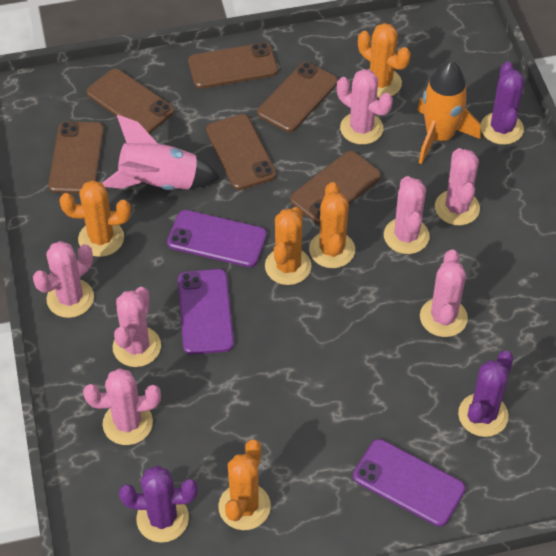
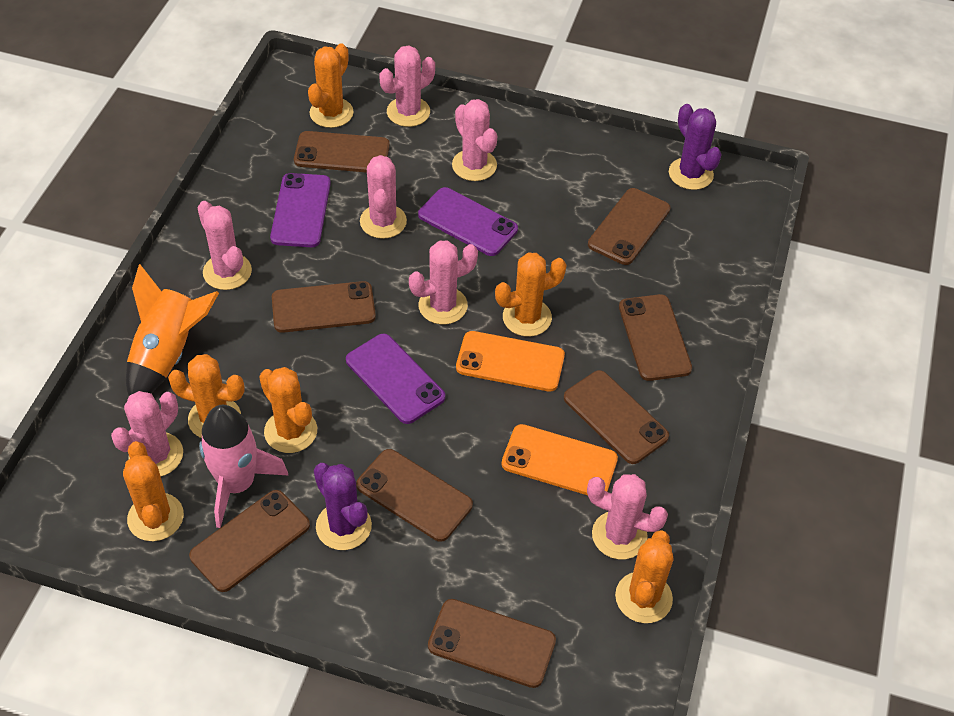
brown phone: [48,121,104,194] [87,69,174,134] [188,43,278,89] [206,114,276,190] [257,62,338,132] [290,151,381,224] = 6 -> [189,490,310,592] [272,281,376,333] [294,131,390,173] [356,449,473,542] [428,599,556,688] [564,370,669,464] [588,188,670,265] [619,294,692,381] = 8
orange cactus: [60,180,131,257] [218,439,271,530] [265,207,312,285] [309,182,355,268] [358,23,411,98] = 5 -> [123,441,184,541] [168,354,245,438] [259,367,317,453] [308,43,354,128] [495,253,566,337] [615,530,673,623] = 6
orange phone: none = 0 -> [456,331,565,392] [501,424,618,495] = 2
purple cactus: [119,465,198,543] [458,351,513,437] [480,62,525,145] = 3 -> [314,463,372,550] [669,104,722,190] = 2

